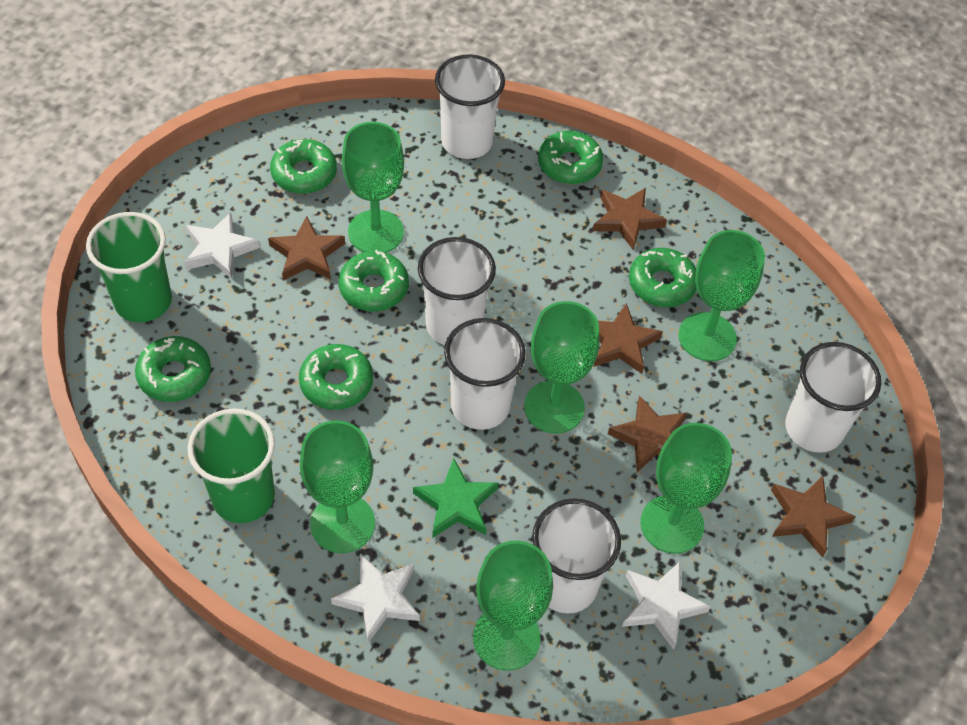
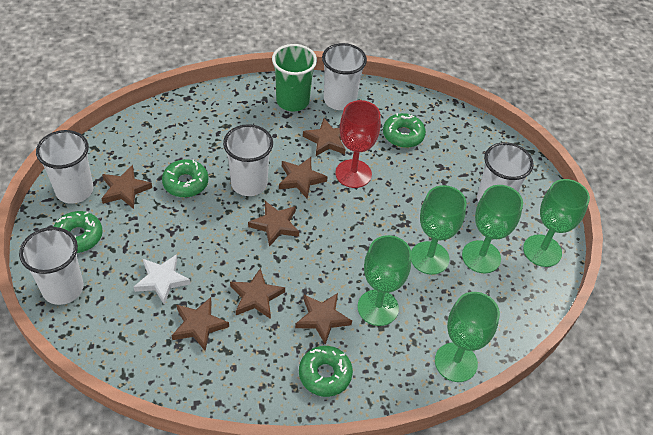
brown star: [268,216,345,281] [593,188,667,250] [594,303,663,374] [608,395,687,472] [771,476,856,557] = 5 -> [101,165,152,209] [172,297,229,351] [230,268,285,319] [248,201,299,247] [279,157,328,199] [295,293,352,345] [303,118,346,156] = 7
green cup: [86,212,172,322] [188,409,275,523] = 2 -> [272,44,317,111] = 1
green donut: [135,336,211,402] [270,139,337,194] [299,344,373,410] [338,250,409,311] [538,131,603,184] [629,248,696,307] = 6 -> [54,211,103,253] [162,159,209,197] [299,346,353,397] [383,113,426,148] = 4
green goblet: [300,421,375,553] [342,122,404,253] [473,541,553,671] [524,301,599,434] [640,423,732,554] [678,230,765,361] = 6 -> [357,235,412,326] [411,185,466,275] [435,292,500,382] [462,185,523,273] [523,179,590,267] = 5
green star: [413,458,498,538] = 1 -> none = 0
red goblet: none = 0 -> [335,100,381,188] = 1
white star: [184,212,260,279] [331,554,420,643] [622,562,711,650] = 3 -> [134,254,191,305] = 1

